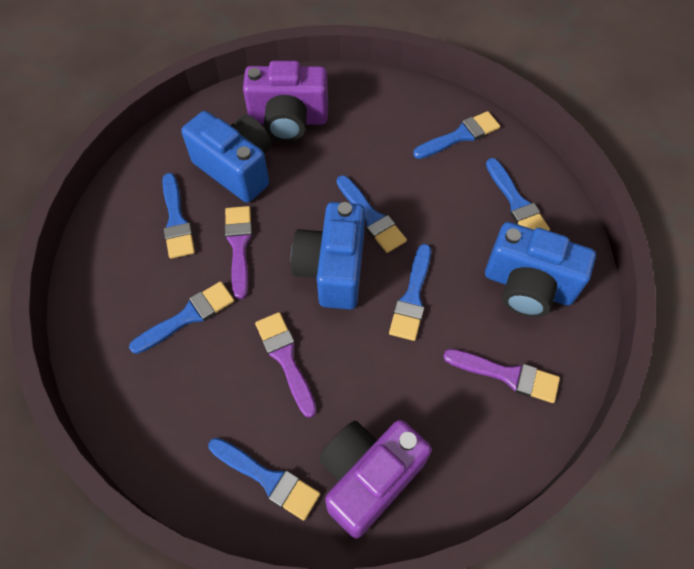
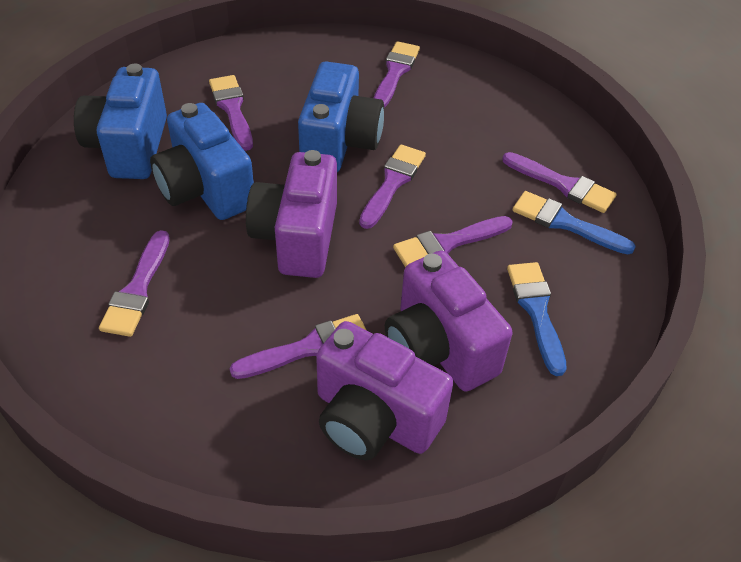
blue brush: [129,281,234,354] [162,173,195,259] [209,438,320,521] [337,175,407,253] [389,244,431,341] [413,111,500,159] [486,158,550,231] = 7 -> [507,262,567,376] [513,191,636,254] = 2
purple brush: [225,206,252,299] [255,312,317,418] [443,349,560,403] = 3 -> [99,230,170,337] [209,75,253,151] [230,314,367,379] [359,145,426,229] [374,41,420,108] [393,216,513,267] [502,152,617,213] = 7
purple camera: [243,61,328,142] [319,420,432,539] = 2 -> [246,150,337,278] [316,321,453,460] [385,250,513,391] = 3

